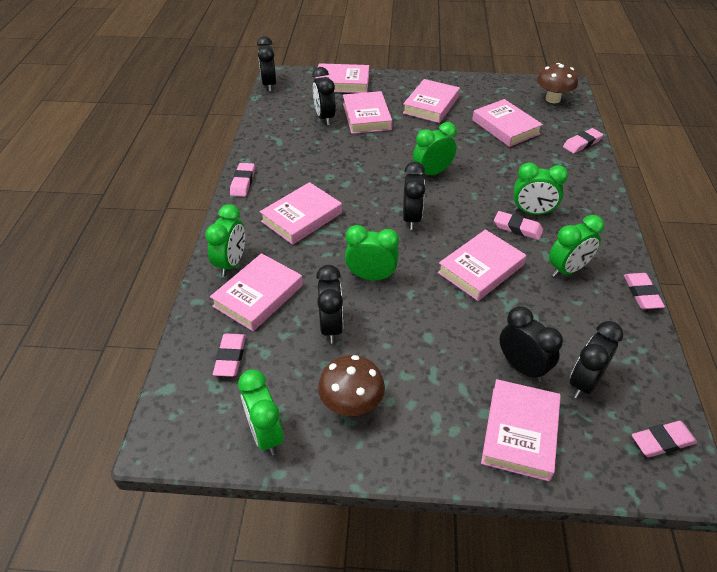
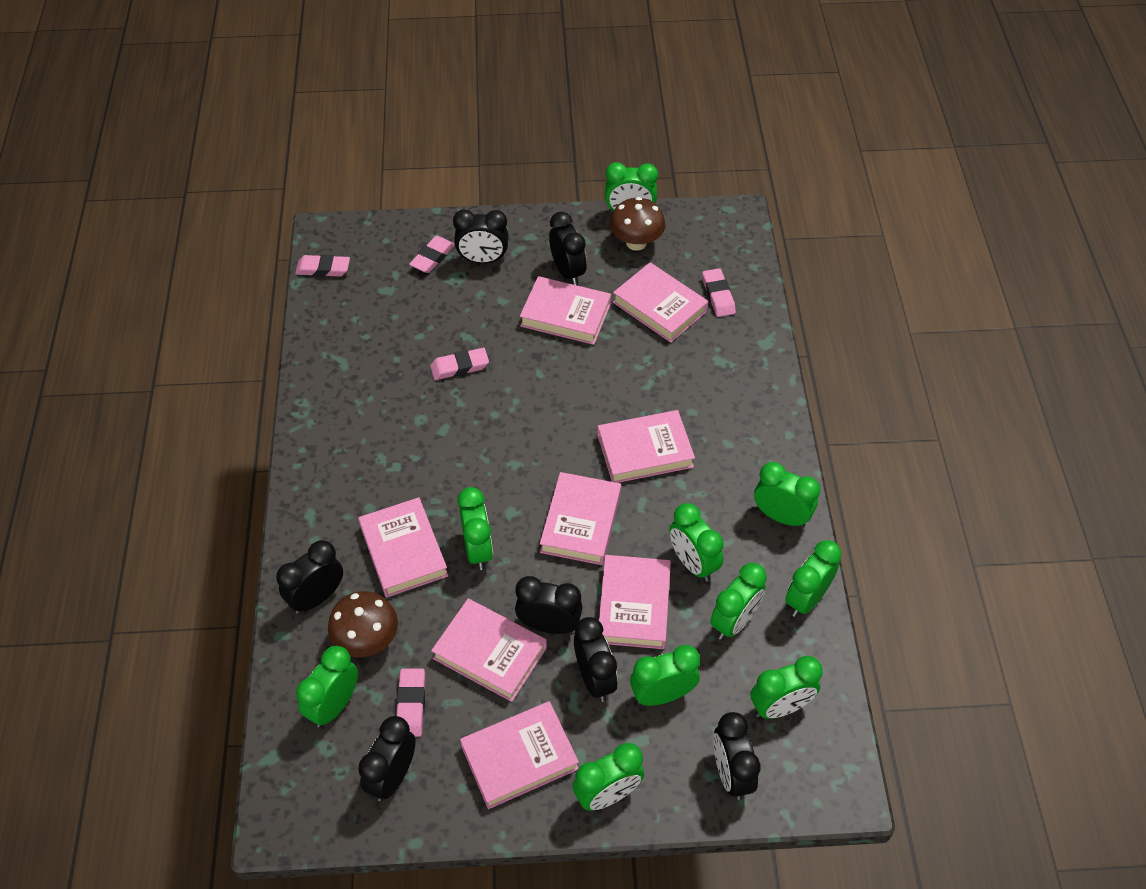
black clock: [257,36,276,92] [312,67,336,125] [316,265,343,344] [403,161,425,230] [500,306,563,382] [570,321,623,399] = 6 -> [276,540,343,614] [358,716,416,801] [453,209,509,264] [515,576,583,634] [549,212,587,285] [574,617,618,702] [713,712,760,800] = 7
green clock: [205,204,245,277] [238,369,284,455] [345,225,399,280] [413,122,457,175] [514,162,568,215] [549,215,604,277] = 6 -> [296,646,358,727] [458,487,493,570] [573,743,644,811] [605,162,658,214] [630,645,700,706] [669,503,724,582] [710,563,767,640] [751,656,823,719] [754,462,820,527] [785,540,841,617] = 10
pink eraser: [213,333,246,377] [230,163,255,197] [494,211,544,240] [563,128,603,154] [624,273,665,309] [632,421,697,457] = 6 -> [295,255,350,277] [396,668,425,737] [409,236,455,273] [430,348,489,380] [702,268,736,317] = 5

